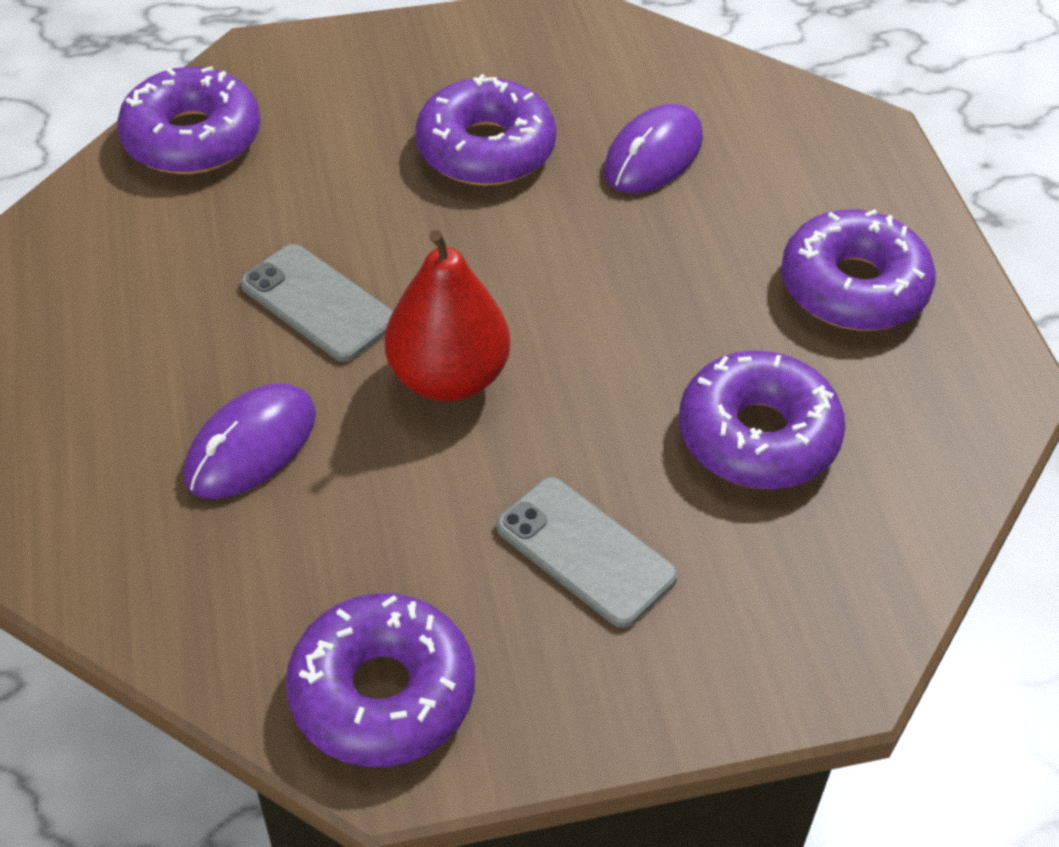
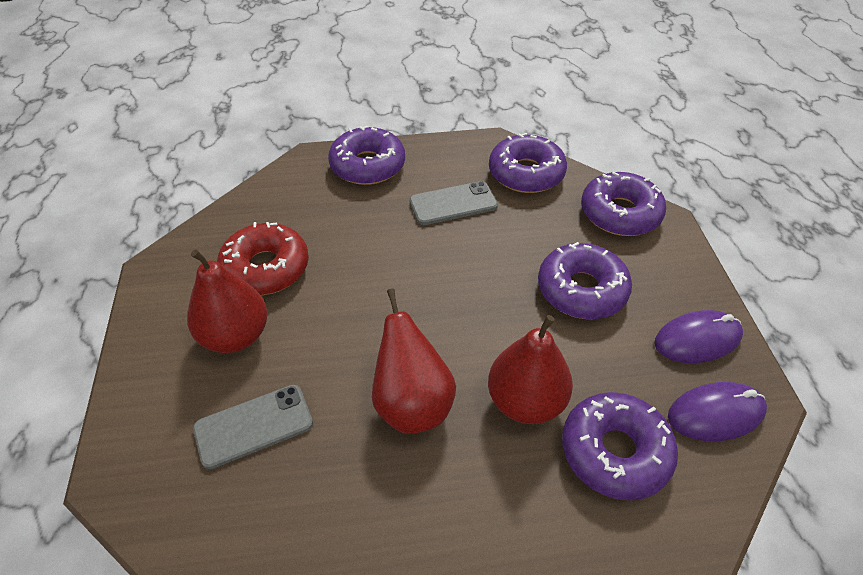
red donut: none = 0 -> [217,222,309,295] = 1
red pear: [385,230,510,401] = 1 -> [187,249,268,353] [372,288,456,433] [488,315,573,424] = 3

